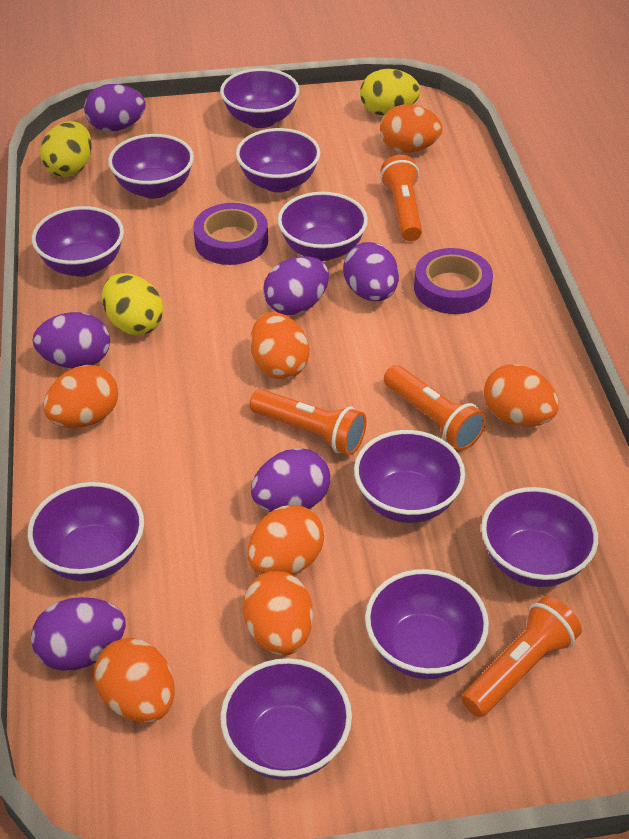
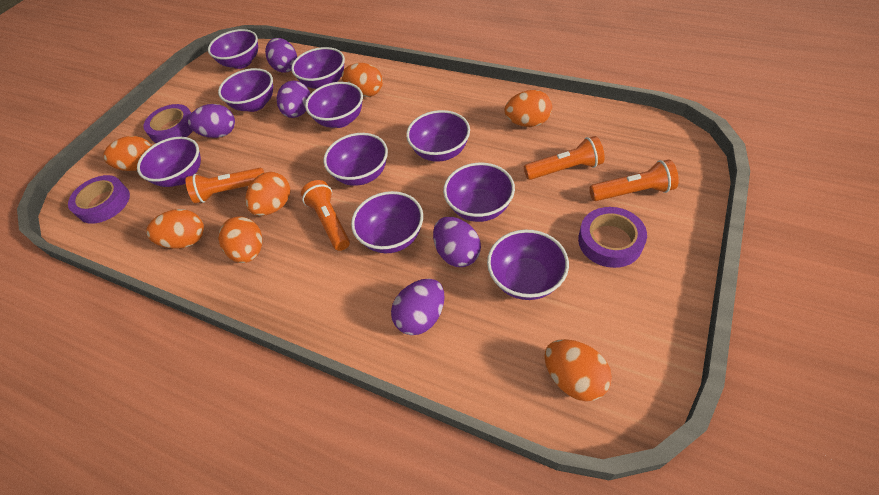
purple egg: [31,597,126,671] [32,312,110,368] [84,84,146,132] [251,448,331,512] [263,256,329,315] [343,242,399,301] = 6 -> [188,104,235,138] [265,38,297,73] [277,81,310,118] [391,279,445,335] [433,217,481,267] = 5
purple tape: [193,203,268,265] [414,248,493,314] = 2 -> [68,175,130,224] [143,104,193,143] [578,207,647,268] = 3
yellow egg: [40,121,92,177] [102,273,163,336] [360,69,421,116] = 3 -> none = 0

